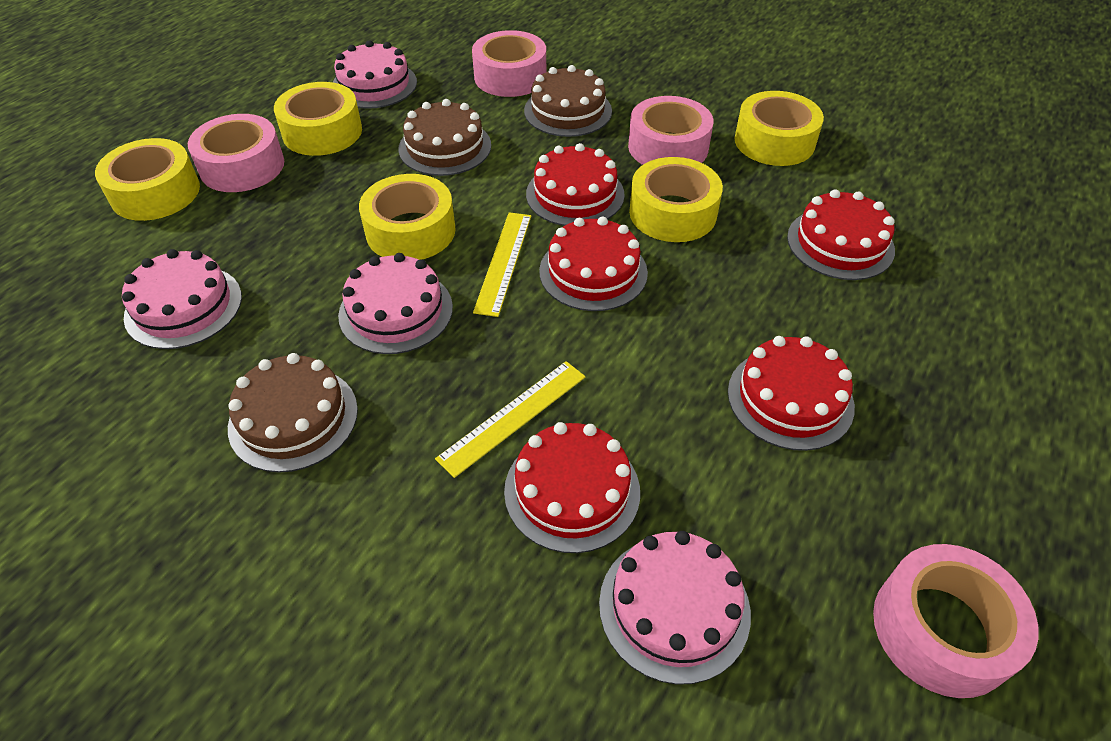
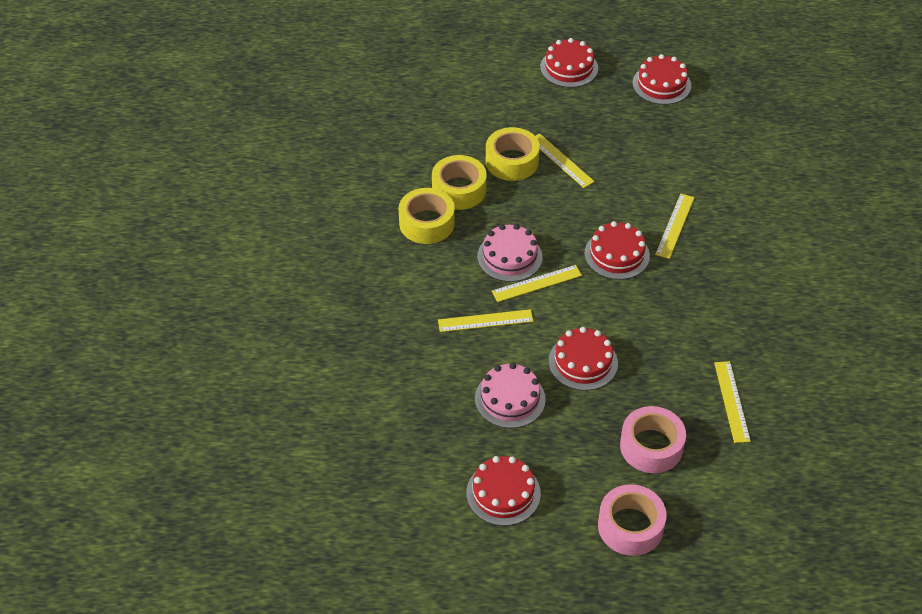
brown cake: [228,353,358,473] [398,99,491,176] [524,65,612,137] = 3 -> none = 0
pink cake: [122,249,242,349] [333,40,417,109] [338,253,453,354] [599,531,751,685] = 4 -> [475,363,546,428] [477,224,543,282] = 2
pink tape: [188,114,284,192] [472,30,546,97] [628,96,713,165] [873,544,1039,698] = 4 -> [598,484,667,556] [620,406,686,473] = 2
yellow ruler: [435,361,586,478] [473,212,531,317] = 2 -> [438,309,533,332] [492,265,582,302] [535,133,595,188] [655,194,695,259] [714,361,751,443] = 5
yellow tape: [95,138,200,221] [274,82,362,156] [359,174,456,260] [629,157,723,242] [735,91,824,166] = 5 -> [399,188,455,244] [432,155,487,210] [486,127,540,181] = 3

